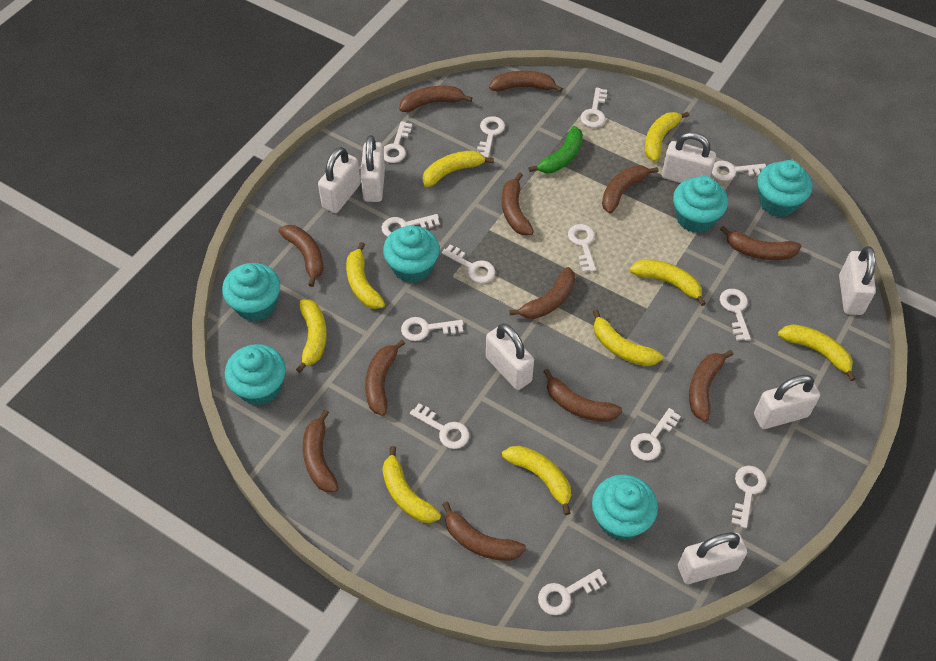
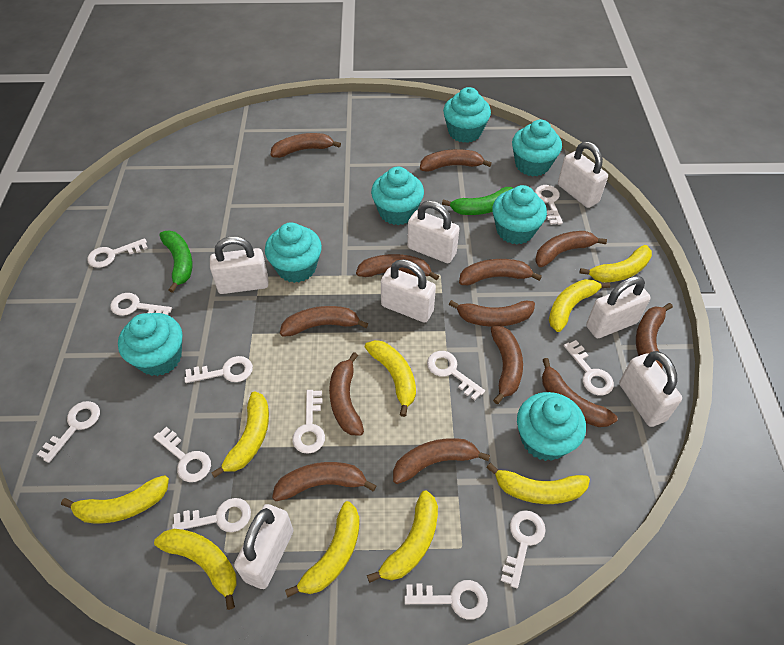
brown banana: [278,225,324,287] [303,410,338,492] [365,340,405,416] [400,86,472,112] [442,502,526,561] [489,71,563,93] [502,172,534,235] [509,267,575,319] [543,369,622,422] [602,165,659,213] [689,350,734,421] [720,226,801,260] = 12 -> [271,133,341,158] [272,462,377,501] [280,306,368,337] [329,352,364,436] [356,254,439,281] [393,438,490,484] [420,149,492,172] [449,300,535,327] [459,259,542,285] [491,326,523,404] [535,231,607,267] [542,358,618,427] [636,303,673,369] = 13
green banana: [529,126,583,173] = 1 -> [159,231,193,293] [442,187,513,215] = 2
turquoise cupcake: [222,263,280,321] [225,344,286,406] [383,225,440,283] [592,475,658,540] [673,176,728,233] [758,160,812,217] = 6 -> [118,313,182,376] [265,222,322,283] [371,167,424,225] [443,87,491,143] [492,185,547,244] [512,120,562,176] [517,392,586,461] = 7
white key: [381,214,440,237] [383,121,412,163] [401,317,464,341] [410,403,469,449] [442,244,495,283] [477,116,505,158] [538,569,607,615] [568,224,596,272] [580,88,607,128] [630,408,681,461] [711,161,766,181] [720,289,751,341] [731,466,767,528] = 13 -> [37,401,100,463] [87,238,148,268] [110,293,172,316] [154,427,211,482] [172,498,251,532] [185,356,253,383] [292,390,325,454] [404,580,488,620] [427,351,485,400] [501,510,546,589] [535,185,563,225] [564,340,614,396] = 12

